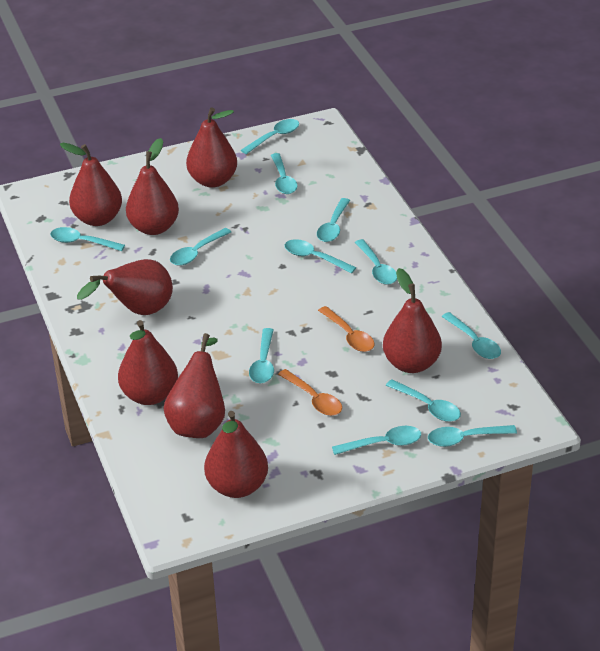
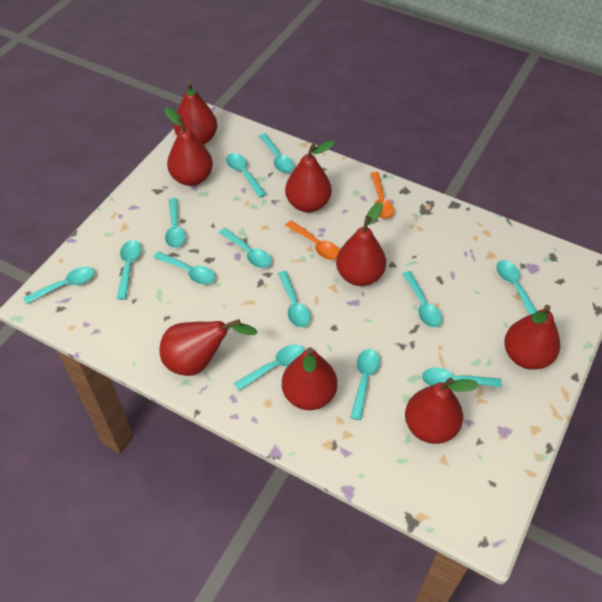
turquoise spoon: [50,227,125,251] [170,228,231,266] [241,119,299,154] [249,328,274,383] [271,153,297,194] [285,239,356,274] [317,198,350,242] [332,426,421,455] [355,239,397,285] [386,379,461,422] [428,425,517,447] [442,312,501,359] = 12 -> [23,267,94,304] [117,240,141,300] [153,251,215,284] [165,198,186,248] [219,228,272,268] [226,153,266,198] [234,344,305,391] [259,133,294,173] [278,271,310,327] [351,349,380,420] [403,271,442,328] [422,368,502,388] [496,260,537,315] = 13

